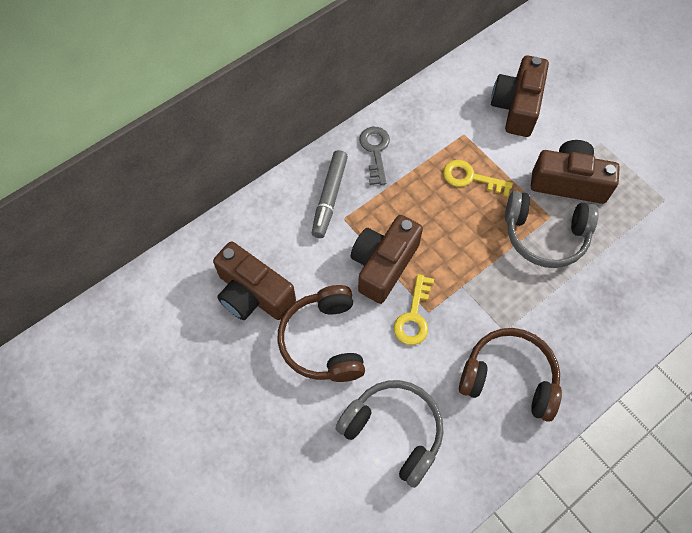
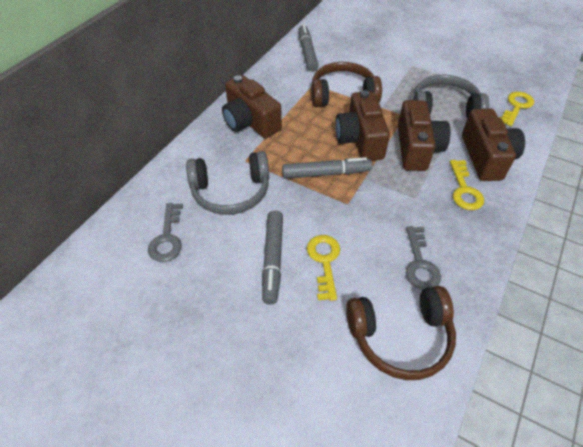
grey key: [359,127,390,185] = 1 -> [148,203,183,262] [406,226,441,290] = 2
grey marker: [312,150,348,238] = 1 -> [262,210,283,305] [282,157,372,179] [299,24,319,72] = 3
yellow key: [394,274,434,345] [443,160,513,197] = 2 -> [307,235,340,301] [450,160,484,210] [500,92,534,126] = 3

